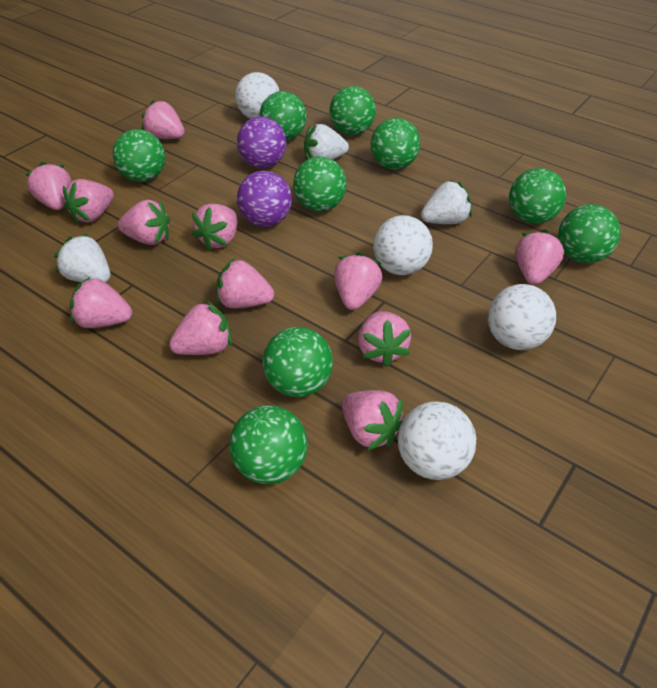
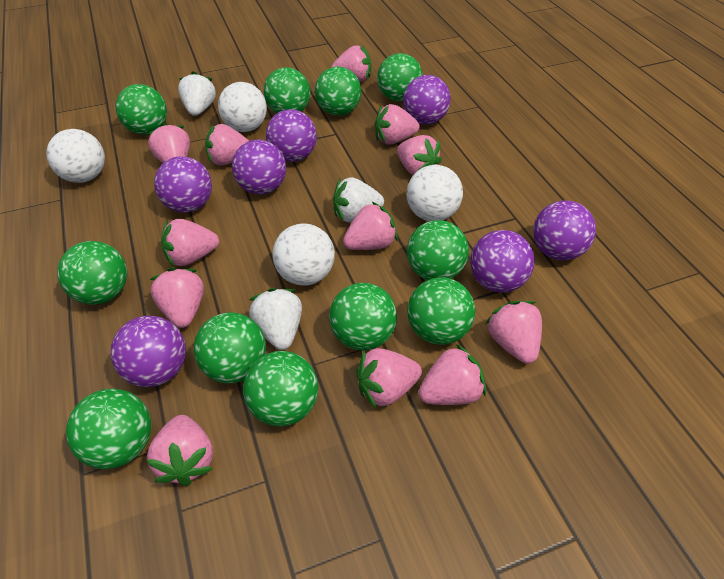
green ball: [113,129,165,182] [229,405,308,484] [260,91,307,141] [263,327,333,397] [293,157,347,211] [329,86,376,135] [371,118,420,170] [509,168,566,224] [558,204,620,263] = 9 -> [58,241,127,305] [66,389,151,469] [115,84,167,135] [193,312,266,383] [243,351,318,426] [263,67,310,113] [315,67,361,116] [329,283,397,351] [377,53,422,101] [407,220,469,280] [407,278,475,345] = 11
purple ball: [237,116,287,168] [237,171,292,227] = 2 -> [111,316,186,387] [154,156,212,213] [232,140,286,194] [266,109,317,162] [403,75,451,125] [470,230,534,293] [533,200,596,261] = 7

